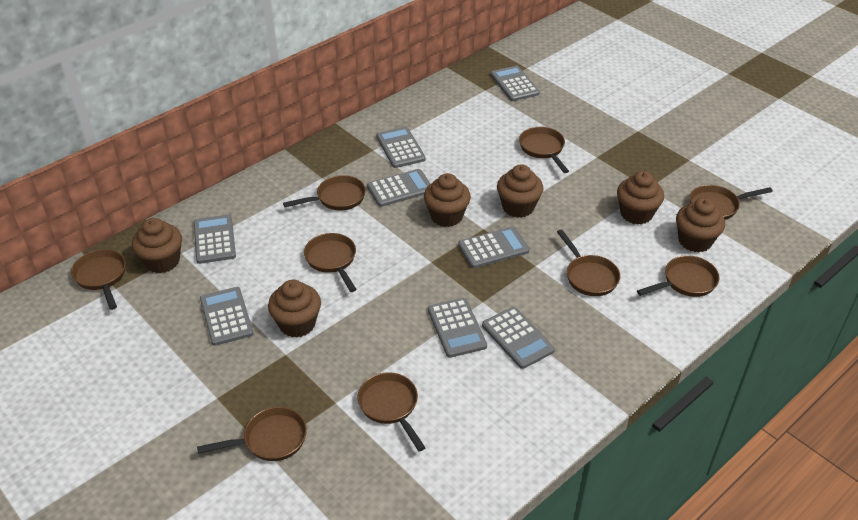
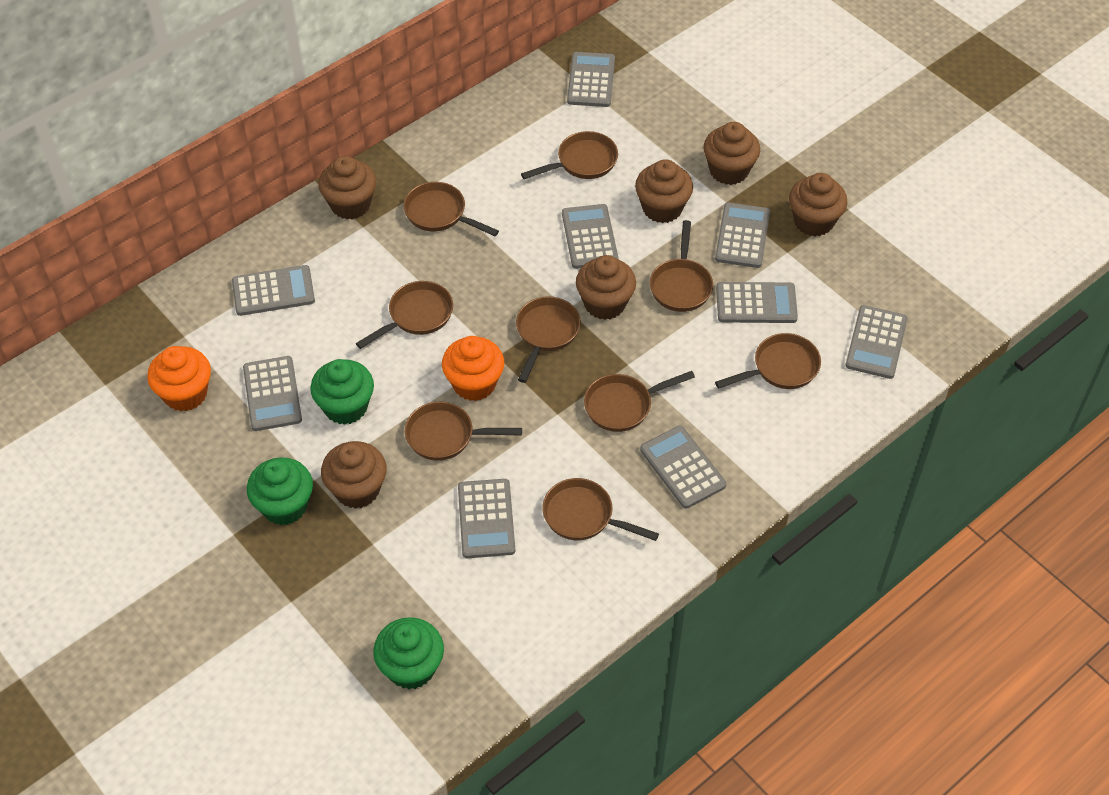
green cupcake: none = 0 -> [247,457,313,525] [310,359,374,425] [373,617,444,689] = 3
grey calculator: [194,214,236,264] [200,287,253,346] [367,169,431,207] [376,127,426,168] [428,298,487,358] [458,226,529,268] [482,307,555,369] [491,66,540,101] = 8 -> [232,265,315,316] [243,356,302,431] [458,479,515,558] [562,204,618,269] [567,52,615,107] [640,426,726,509] [715,202,770,268] [716,282,798,323] [845,305,908,379] = 9
orange cupcake: none = 0 -> [147,346,211,411] [442,336,504,401] = 2

